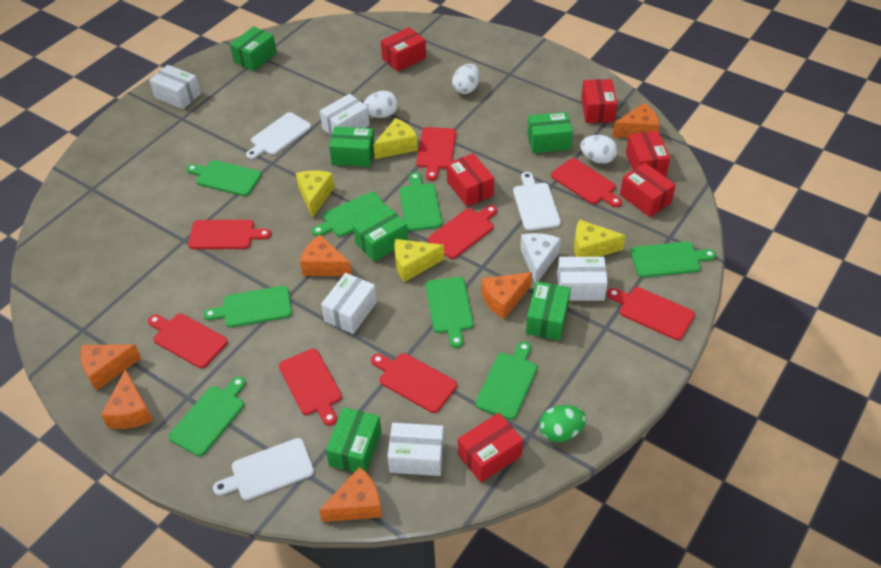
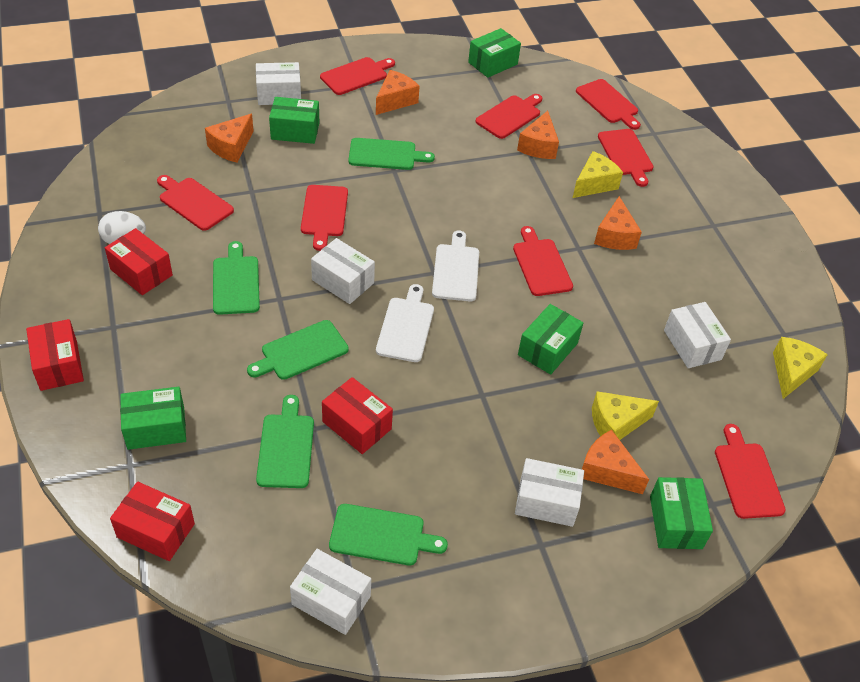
green box: [230,26,277,71] [326,407,382,473] [329,126,375,167] [353,206,408,262] [526,281,571,341] [527,112,573,153] = 6 -> [120,387,186,450] [269,97,319,144] [468,28,521,78] [518,304,583,375] [650,477,713,549] = 5
green cutting board: [168,376,246,456] [186,160,262,196] [204,286,292,328] [312,192,386,237] [399,172,442,231] [426,277,474,348] [475,341,537,420] [630,242,716,278] = 8 -> [213,241,260,315] [247,320,349,380] [256,395,314,488] [329,504,448,565] [348,138,435,170] = 5
green egg: [539,405,586,442] = 1 -> none = 0
orange cheese: [80,344,141,391] [101,369,153,429] [300,235,352,276] [319,467,382,522] [481,272,532,319] [612,103,660,138] = 6 -> [205,114,254,163] [376,70,419,115] [517,111,559,159] [582,430,649,494] [594,196,642,250] = 5
red box: [381,27,426,72] [447,153,494,207] [458,413,523,482] [581,79,617,123] [620,163,676,217] [626,131,670,177] = 6 -> [26,319,84,391] [105,228,173,295] [110,482,195,561] [322,377,393,454] = 4
white cheese: [520,233,561,284] = 1 -> none = 0
white cutting board: [213,438,314,500] [246,112,311,159] [513,172,561,231] = 3 -> [376,284,434,362] [432,231,479,301] = 2
white egg: [363,91,398,118] [452,64,480,94] [580,135,618,164] = 3 -> [98,211,146,244] = 1
yellow cheese: [296,171,335,218] [373,118,418,159] [394,239,444,282] [574,219,626,257] = 4 -> [573,151,623,198] [592,391,659,440] [773,337,828,399] = 3

